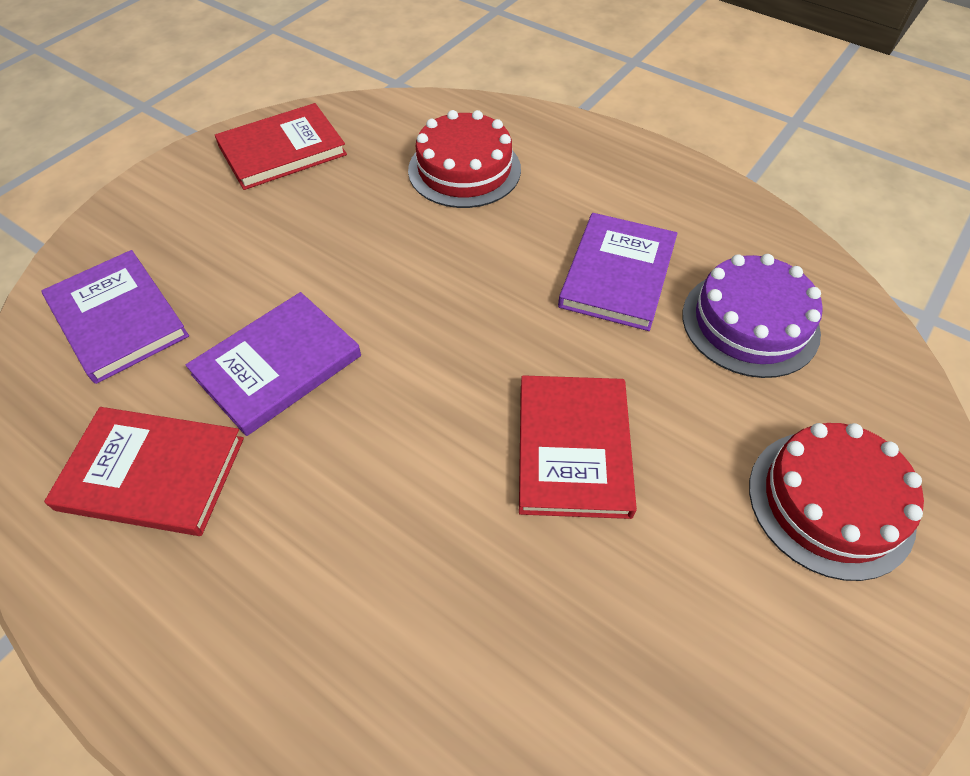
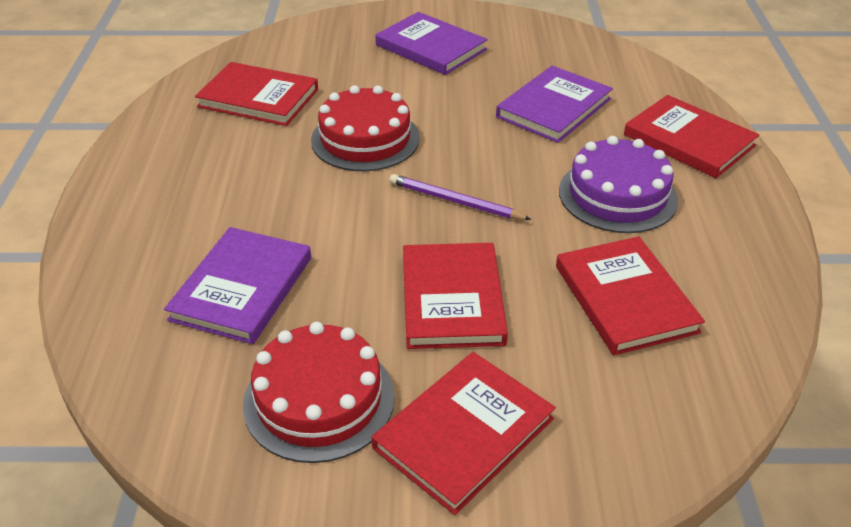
purple pencil: none = 0 -> [389,174,532,220] = 1
red book: [44,407,244,536] [215,103,347,190] [519,375,637,519] = 3 -> [195,62,318,126] [372,352,556,515] [403,243,508,349] [556,236,705,355] [624,95,759,178] = 5

